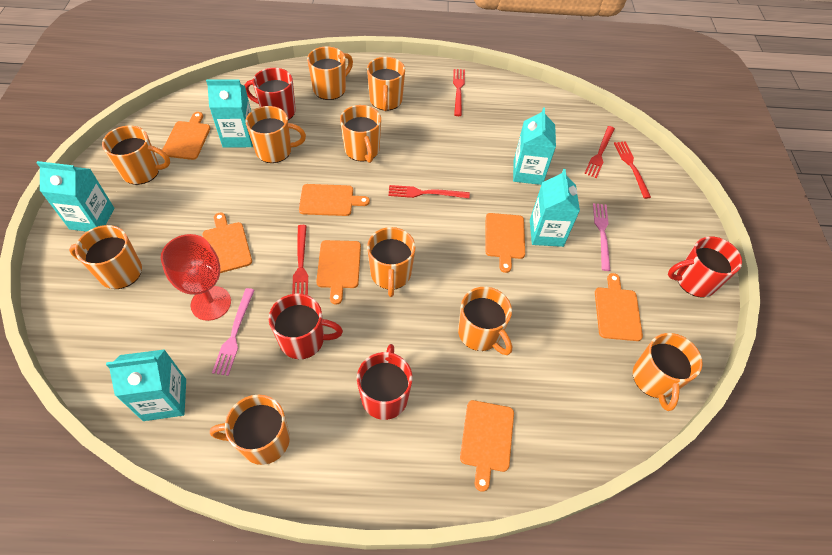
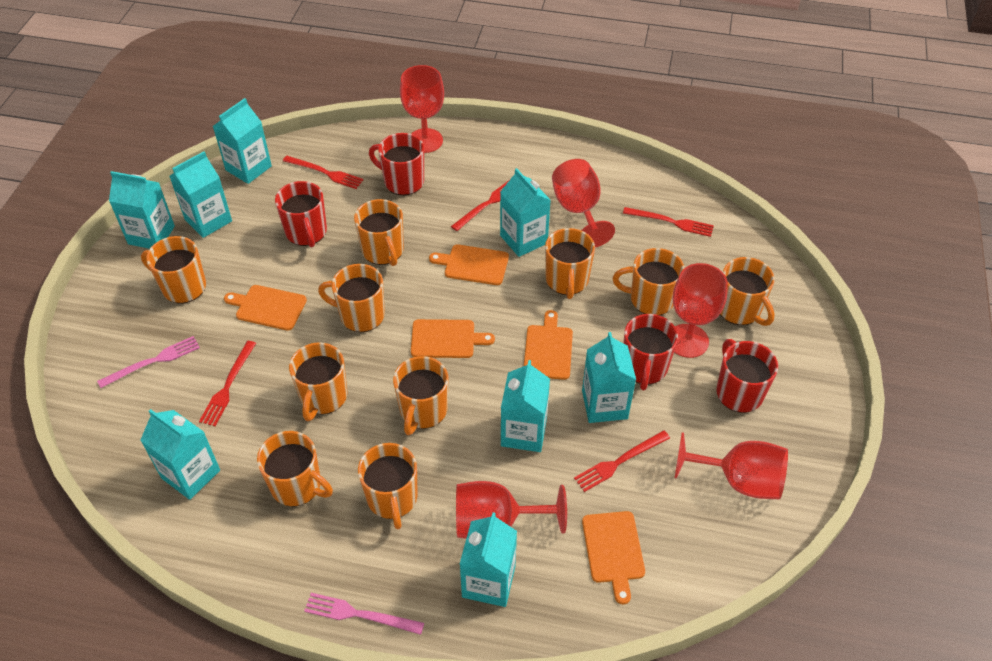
orange cutting board: [162,112,210,160] [202,213,252,273] [299,184,370,216] [316,240,361,305] [460,400,514,492] [485,213,525,273] [595,273,643,341] = 7 -> [224,285,307,331] [411,319,495,358] [429,244,509,285] [524,310,573,380] [582,511,645,605] = 5
red goblet: [161,234,231,321] = 1 -> [400,65,444,153] [456,481,567,539] [552,159,615,247] [673,263,728,358] [675,432,788,499] = 5
turquoise carton: [37,161,114,232] [106,349,186,421] [206,79,253,148] [513,107,556,185] [530,169,580,247] = 5 -> [109,171,175,249] [140,409,220,500] [169,151,232,238] [213,98,272,184] [460,512,517,607] [500,168,551,257] [501,360,550,452] [582,332,636,423] = 8

